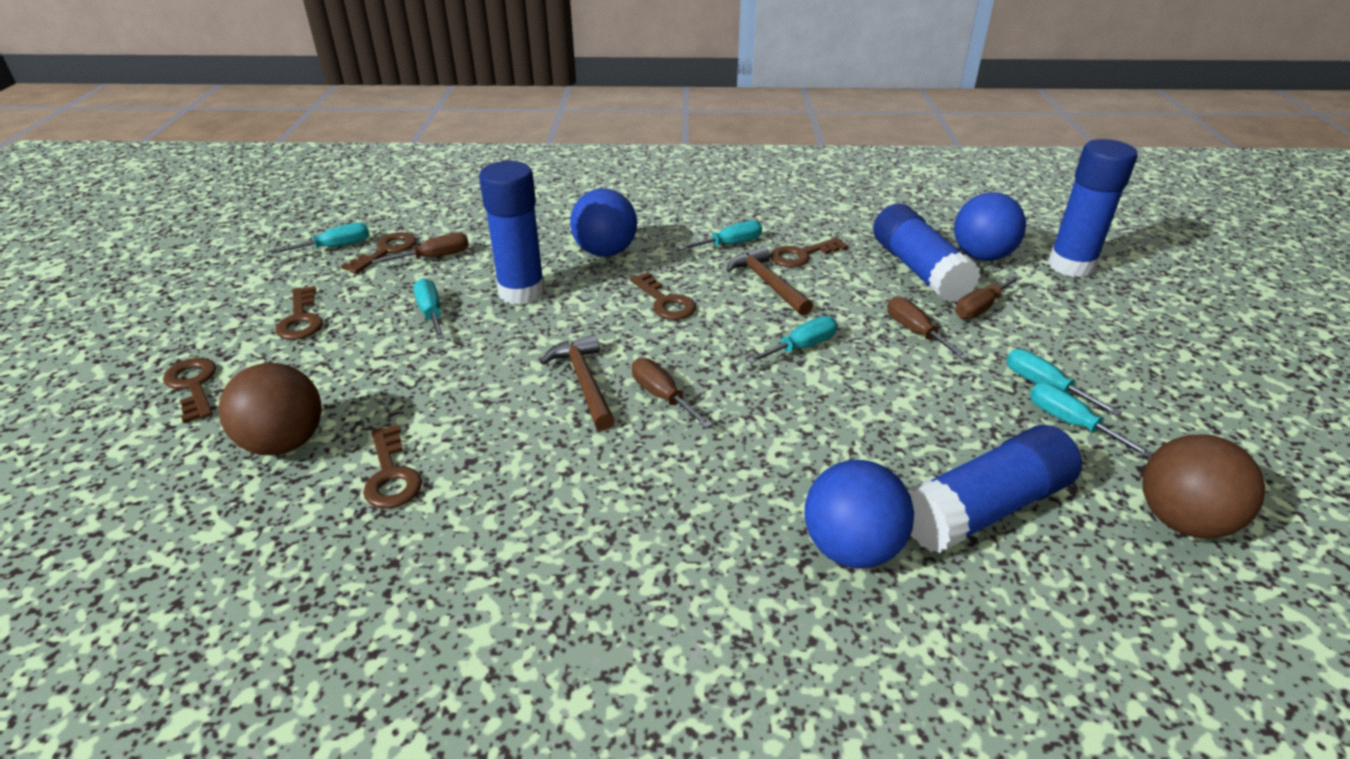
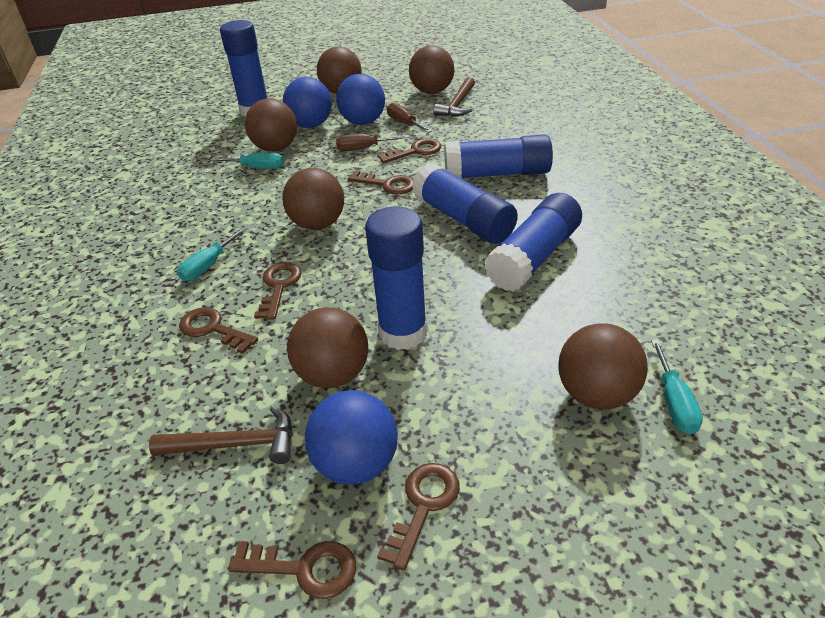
blue glue stick: [479,161,545,305] [873,204,981,303] [908,425,1082,553] [1048,139,1138,278] = 4 -> [220,20,267,117] [365,207,427,350] [412,163,518,244] [444,134,553,178] [484,193,582,291] = 5
brown ball: [219,363,322,455] [1143,434,1265,538] = 2 -> [245,98,297,152] [282,168,344,230] [287,307,368,388] [317,47,362,94] [409,45,454,94] [558,323,648,410] = 6
brown screwdriver: [372,233,469,264] [632,358,713,428] [888,297,969,360] [955,275,1022,319] = 4 -> [336,134,409,151] [387,103,431,133] = 2
turquoise screwdriver: [271,222,370,254] [413,278,445,340] [678,220,762,250] [746,316,837,364] [1006,349,1122,416] [1030,383,1154,458] = 6 -> [177,227,247,281] [210,153,284,169] [651,340,703,434] = 3

